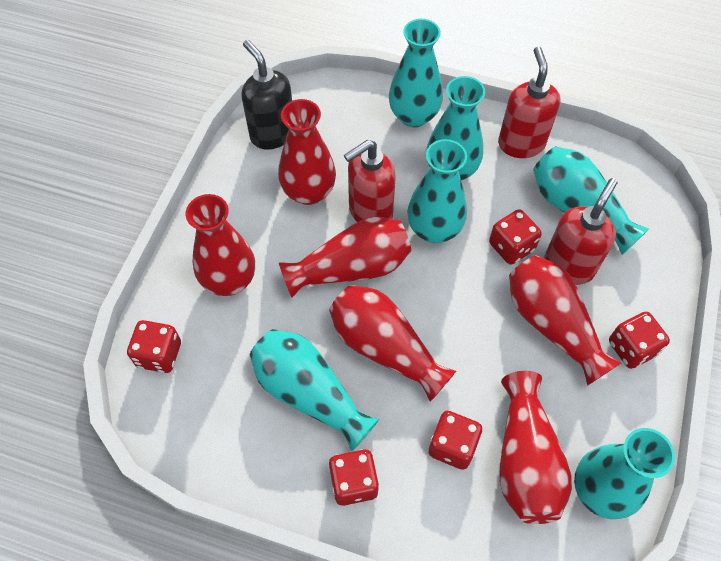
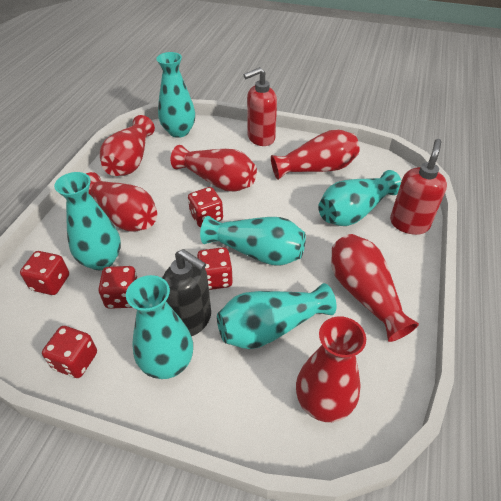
red soap dispenser: [344,140,396,222] [498,47,561,158] [544,178,618,285] = 3 -> [244,67,277,146] [390,139,447,235] = 2

